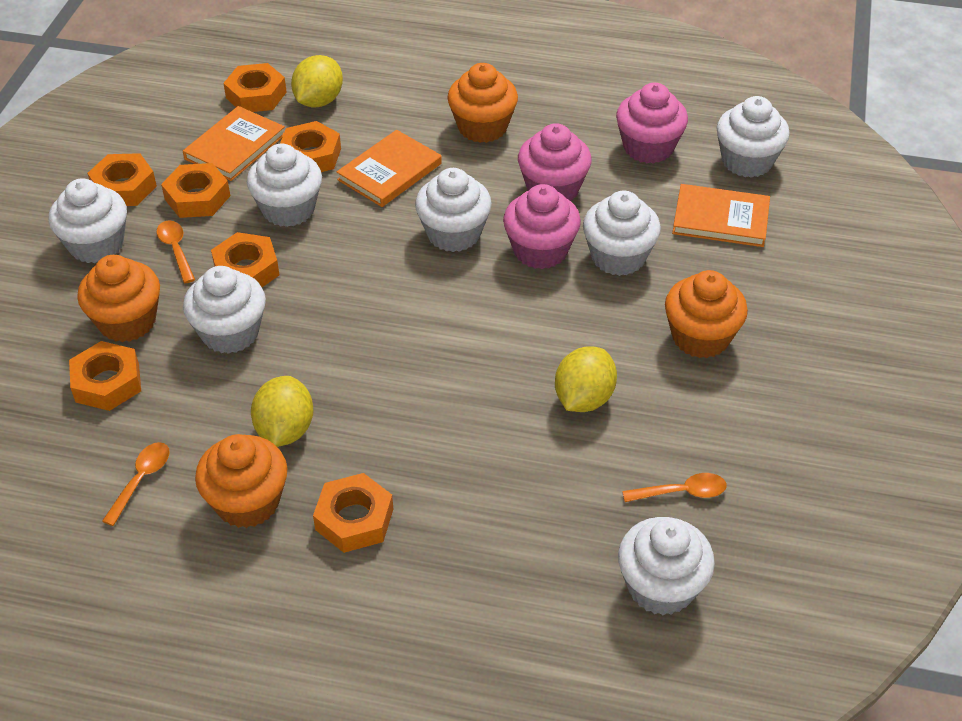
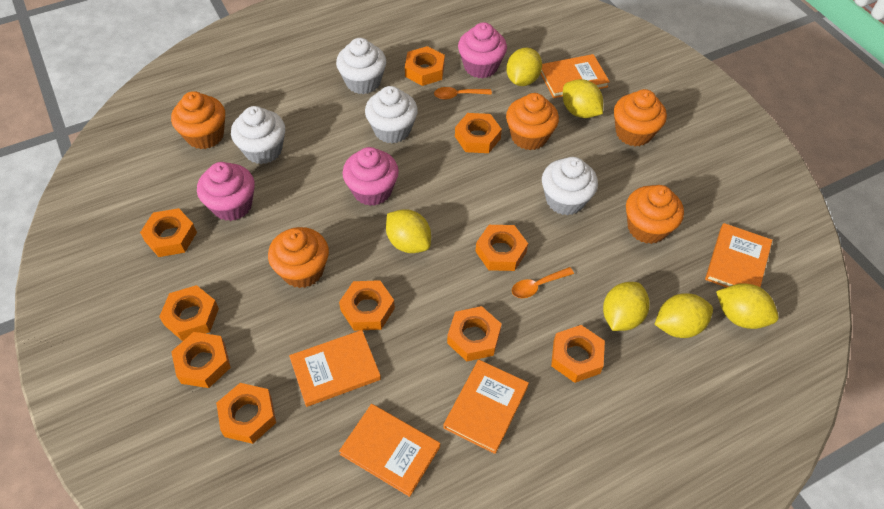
orange book: [183,106,285,181] [337,130,442,207] [672,184,770,247] = 3 -> [289,330,381,407] [339,404,440,497] [443,360,529,454] [541,54,610,98] [705,223,772,287] = 5
orange cupcake: [77,255,160,342] [195,434,287,528] [447,63,518,143] [665,270,748,358] = 4 -> [171,91,225,149] [268,227,329,288] [506,93,559,150] [614,89,667,146] [626,185,684,244] = 5
orange nut: [69,341,141,411] [87,153,157,206] [161,163,230,218] [211,232,279,287] [223,63,287,112] [280,121,341,172] [313,473,393,553] = 7 -> [140,208,197,257] [159,285,219,341] [171,332,231,388] [216,383,276,444] [339,280,395,331] [405,46,445,86] [447,306,502,361] [455,113,502,153] [475,225,528,271] [551,325,605,383] = 10
orange spoon: [102,442,170,526] [156,220,195,283] [622,473,727,502] = 3 -> [434,87,492,100] [512,267,574,298] = 2
white cupcake: [49,179,127,263] [183,266,266,354] [247,143,322,227] [415,168,492,252] [583,191,661,276] [618,517,715,615] [717,96,790,178] = 7 -> [231,106,285,164] [336,38,386,94] [365,86,418,144] [542,157,598,215] = 4
yellow lemon: [251,376,313,447] [291,55,343,108] [555,346,617,412] = 3 -> [386,209,431,253] [506,48,542,86] [563,79,603,118] [603,282,650,331] [655,293,713,338] [716,283,779,329] = 6

